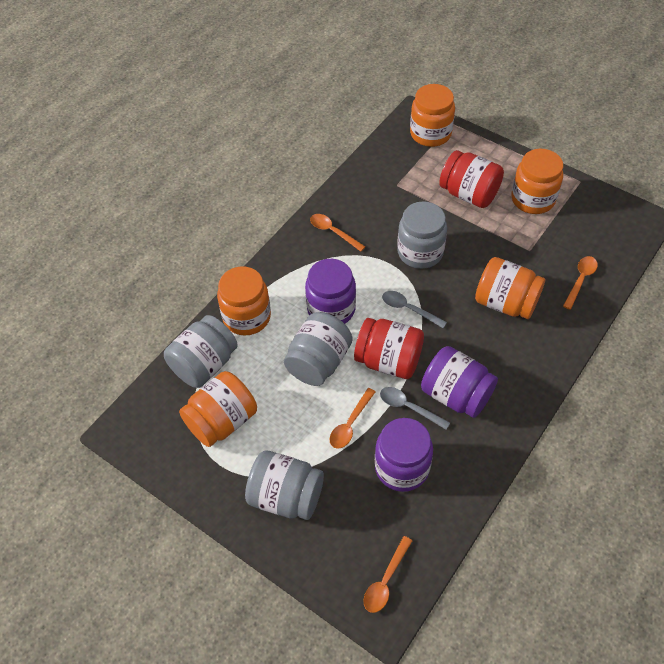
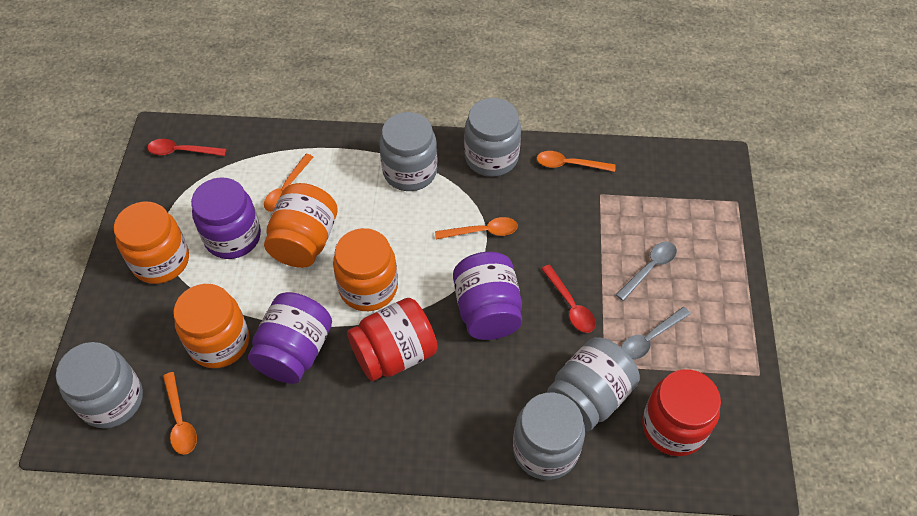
grey jar: [164,315,238,388] [245,451,324,520] [284,312,352,386] [397,201,447,269] = 4 -> [56,342,143,428] [379,112,438,191] [464,98,521,177] [513,393,585,480] [547,337,640,431] = 5
orange jar: [179,371,257,447] [217,266,271,336] [410,84,455,147] [475,257,545,319] [511,149,563,214] = 5 -> [114,202,189,284] [173,284,249,368] [264,183,338,268] [333,228,398,311] = 4
red spoon: none = 0 -> [147,139,226,156] [541,265,596,333] = 2

